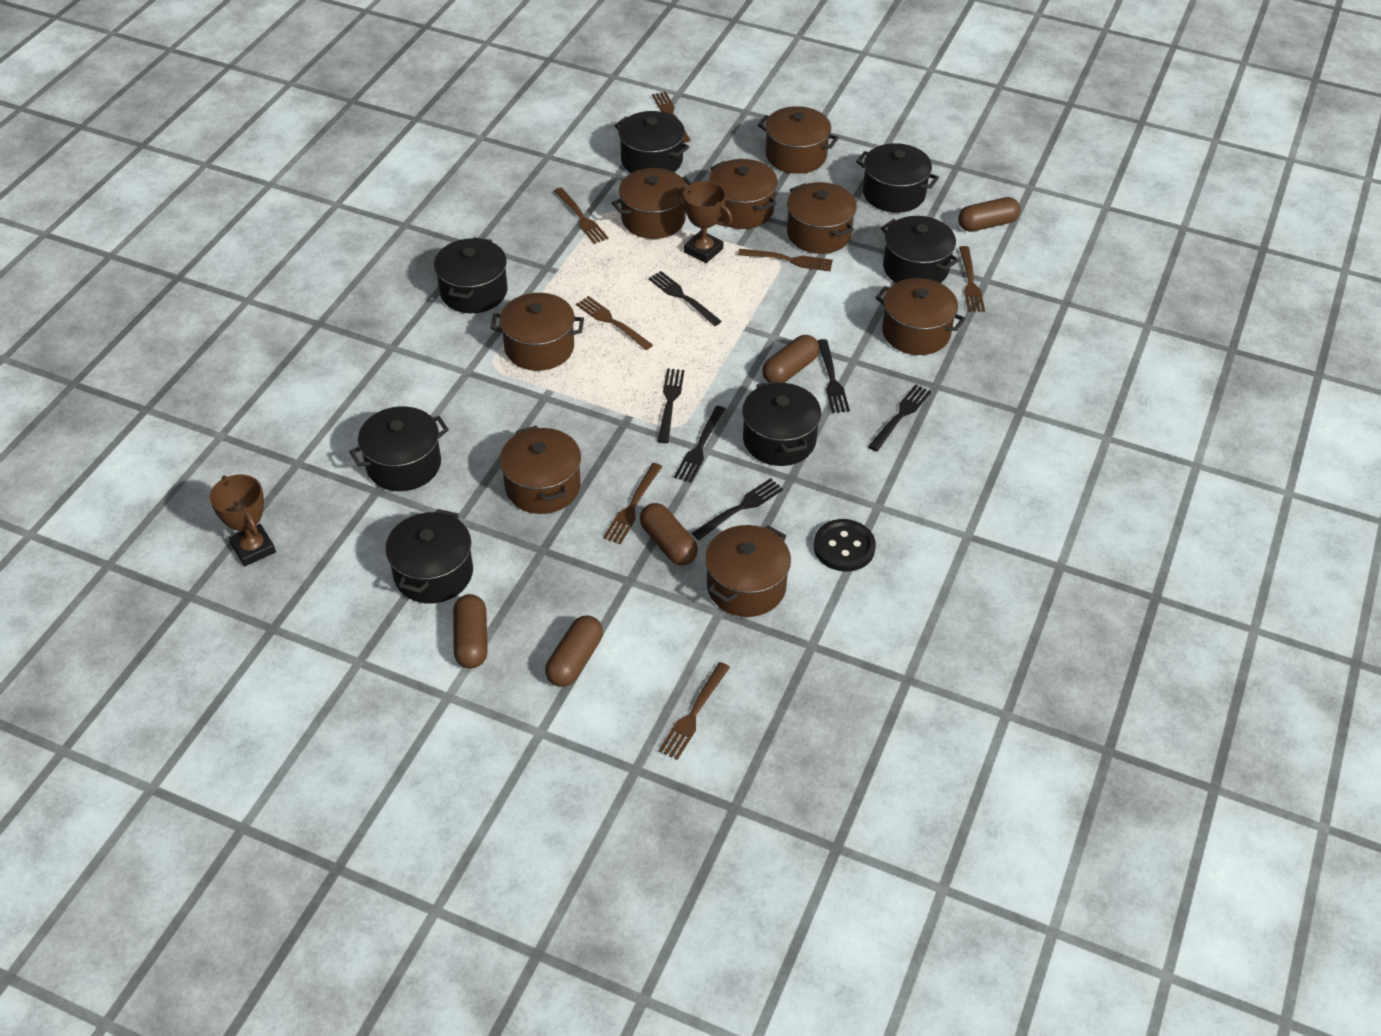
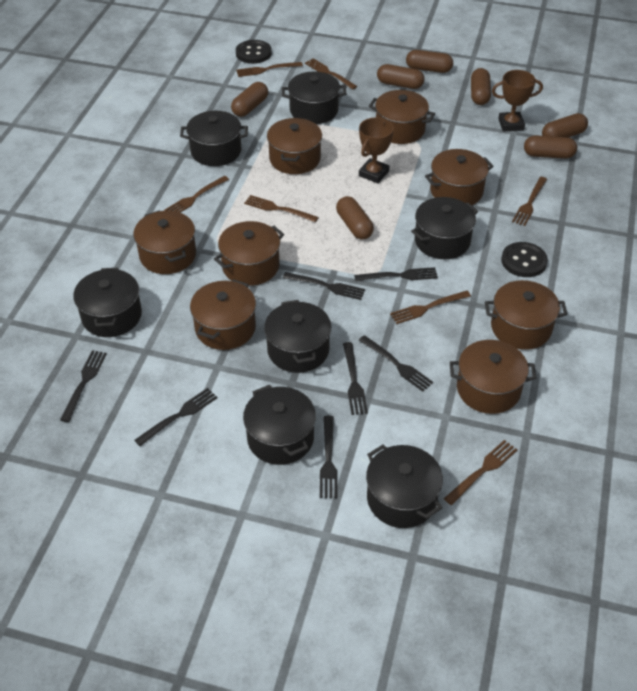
black button: [814,519,876,571] = 1 -> [236,40,272,64] [501,242,548,277] = 2
black fork: [648,271,722,326] [657,368,685,443] [674,406,726,483] [692,478,783,540] [818,339,850,413] [868,384,931,452] = 6 -> [60,350,107,422] [134,388,218,446] [283,272,365,300] [320,416,337,498] [343,342,368,415] [354,267,438,281] [359,335,433,392] = 7
brown capsule: [453,594,488,668] [545,616,603,687] [640,503,698,565] [762,335,819,383] [958,197,1020,232] = 5 -> [231,82,268,117] [336,196,374,240] [377,64,425,89] [406,50,453,73] [471,68,491,105] [524,135,577,159] [542,113,588,138] = 7

